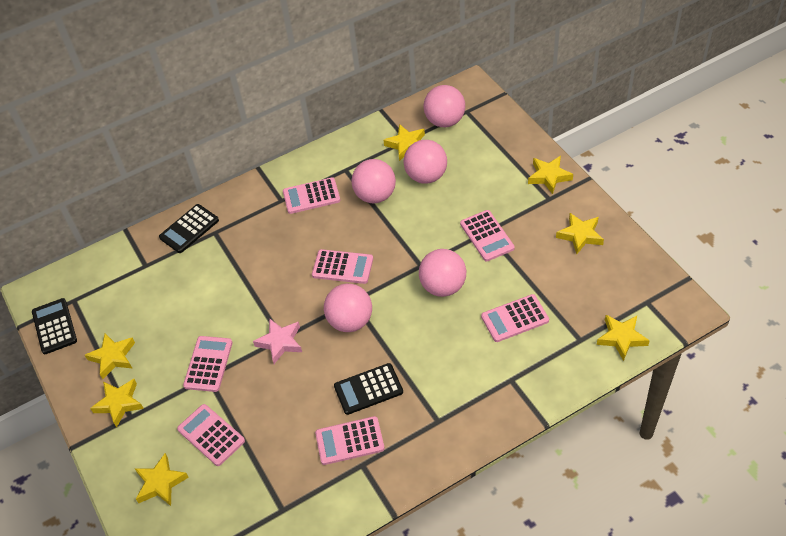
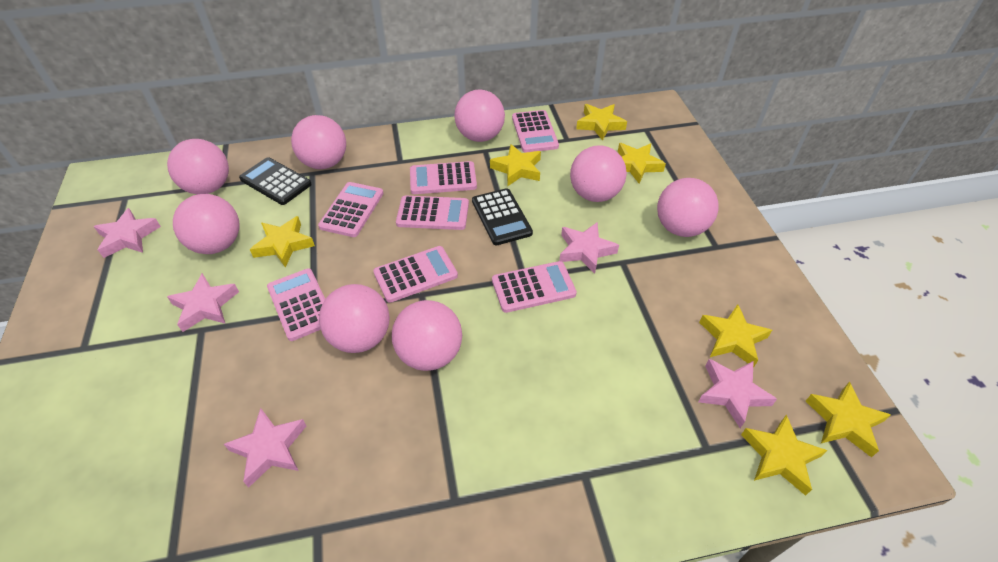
black calculator: [32,298,77,354] [159,204,219,253] [334,363,403,415] = 3 -> [239,157,312,205] [472,188,533,245] = 2
pink ball: [324,284,372,332] [351,159,396,203] [403,140,447,184] [419,249,466,297] [423,85,465,127] = 5 -> [167,139,229,194] [173,194,239,254] [291,115,346,169] [319,284,390,353] [392,300,462,371] [454,90,505,142] [570,145,627,202] [657,178,719,237] = 8
pink star: [253,318,302,364] = 1 -> [93,208,161,258] [167,273,239,332] [224,408,306,488] [559,222,619,274] [698,359,777,428] = 5

